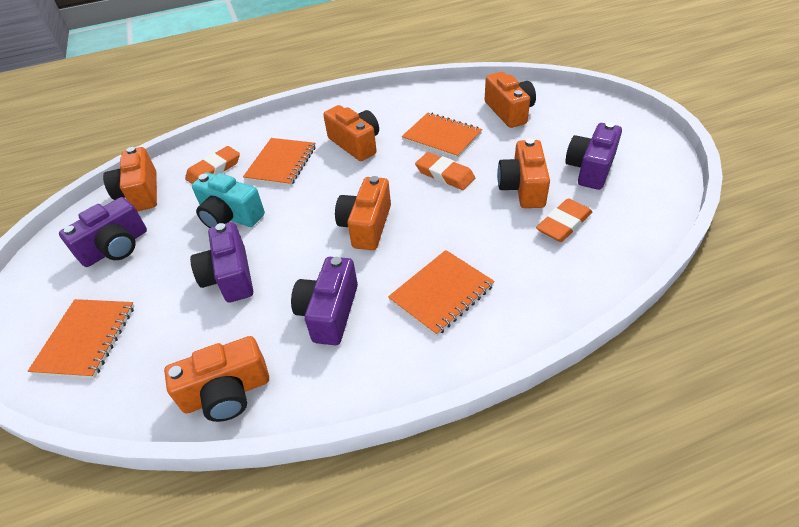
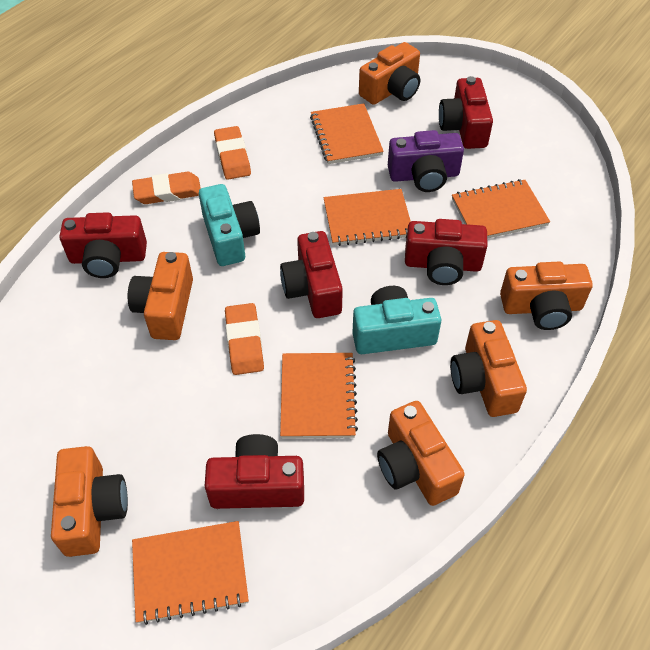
orange notebook: [28,299,135,379] [243,138,316,186] [388,250,495,336] [402,112,482,159] = 4 -> [132,521,249,625] [280,353,358,439] [310,103,384,164] [324,189,411,246] [452,179,550,239] = 5
purple camera: [59,197,147,267] [190,222,253,303] [291,257,358,345] [565,122,622,190] = 4 -> [388,130,464,192] = 1
red camera: none = 0 -> [60,212,147,278] [205,434,304,509] [280,231,343,318] [405,219,488,285] [439,76,493,149] = 5
turquoise camera: [192,172,265,228] = 1 -> [199,184,260,266] [352,286,441,354] = 2

